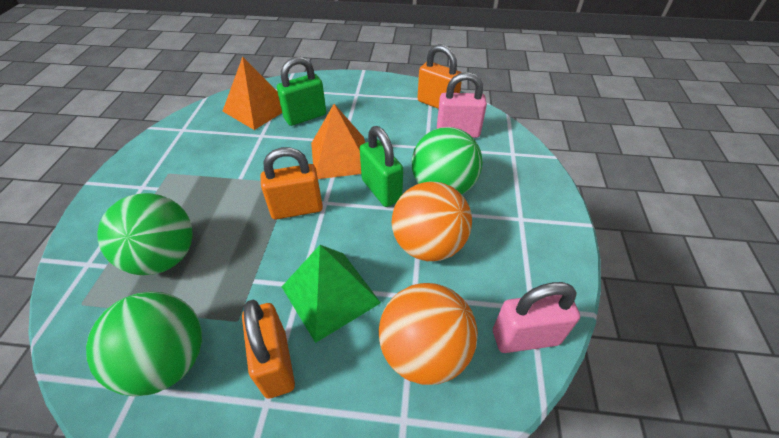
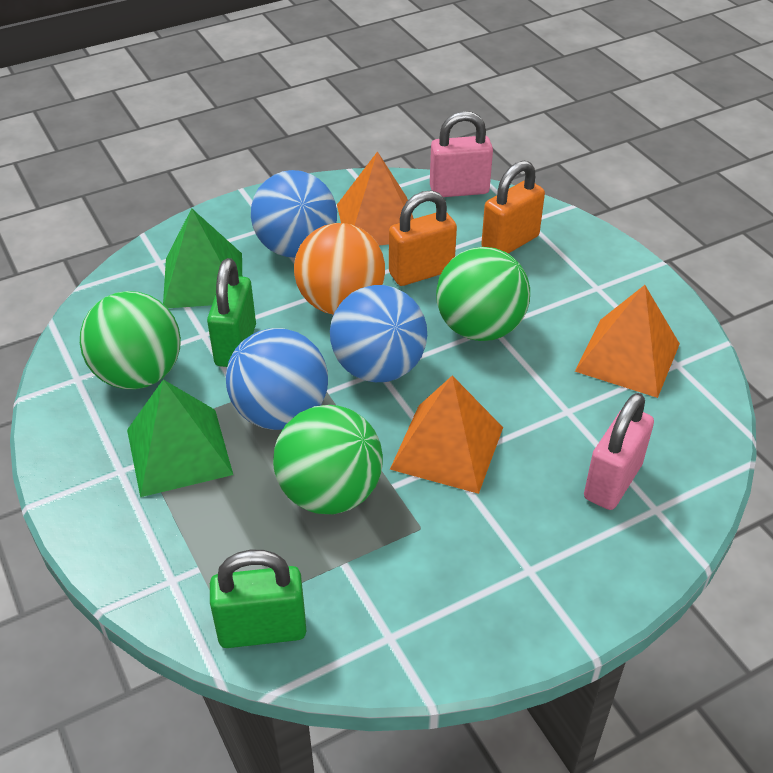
blue ball: none = 0 -> [226,328,328,430] [251,170,337,258] [330,285,427,382] = 3
green pyramid: [282,245,381,343] = 1 -> [127,379,233,497] [163,208,242,308] = 2
orange ball: [379,283,478,385] [392,181,472,261] = 2 -> [294,223,385,315] = 1
orange padlock: [242,300,295,399] [260,147,323,219] [417,44,462,109] = 3 -> [389,190,457,286] [481,160,545,254] = 2
orange pyramid: [223,56,282,130] [311,104,365,179] = 2 -> [337,151,414,245] [390,376,503,494] [575,285,680,398] = 3

